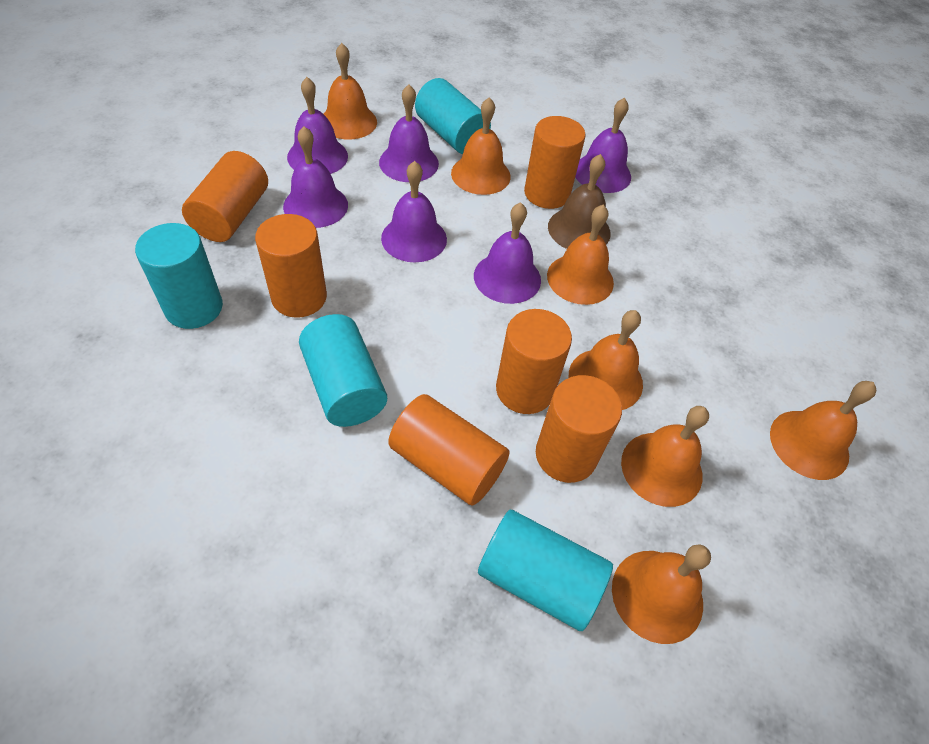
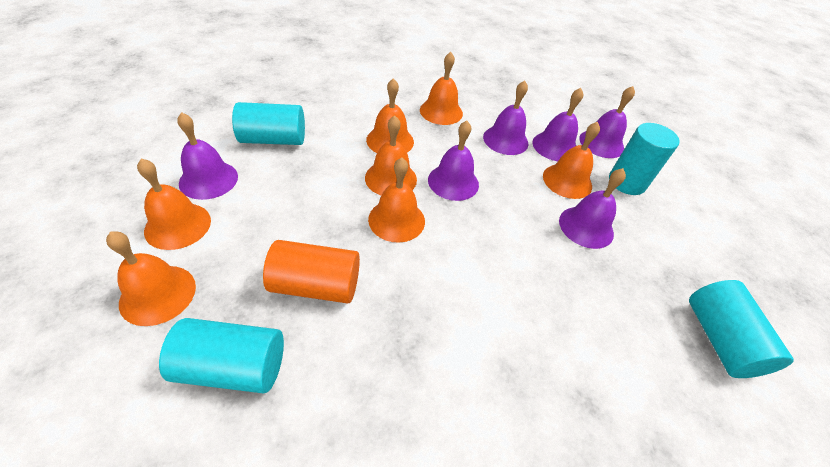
brown bell: [548,154,611,249] = 1 -> none = 0
orange cylinder: [182,151,268,242] [255,214,327,318] [388,394,510,506] [496,309,572,414] [524,116,585,209] [536,375,622,483] = 6 -> [263,240,360,303] = 1

